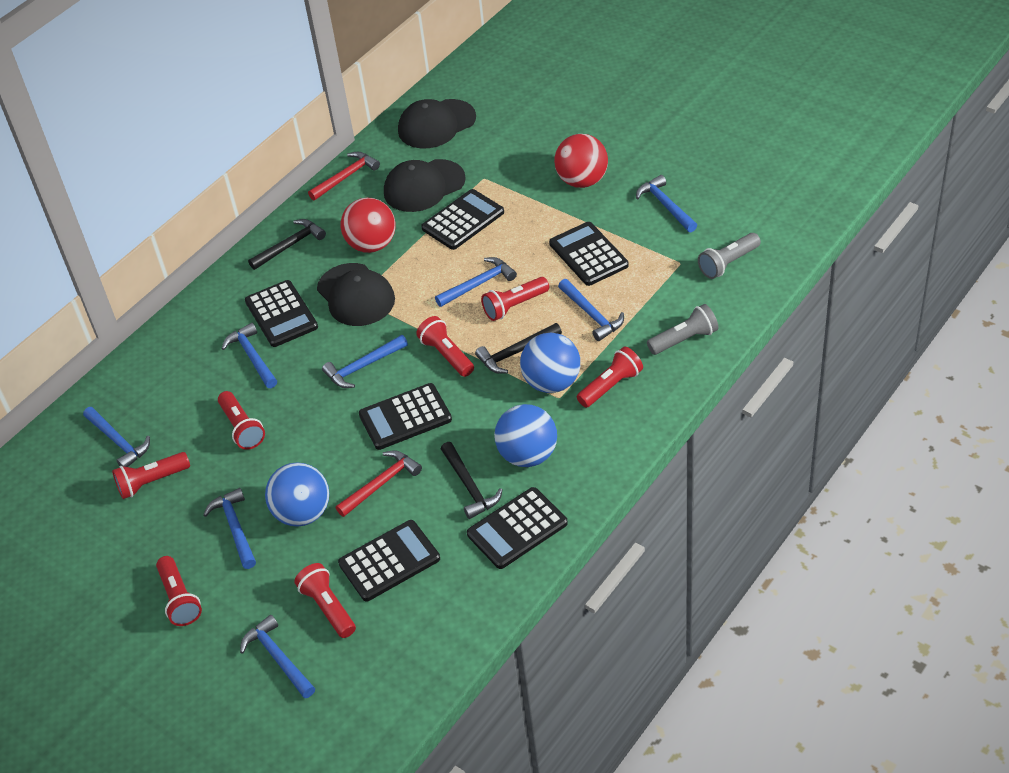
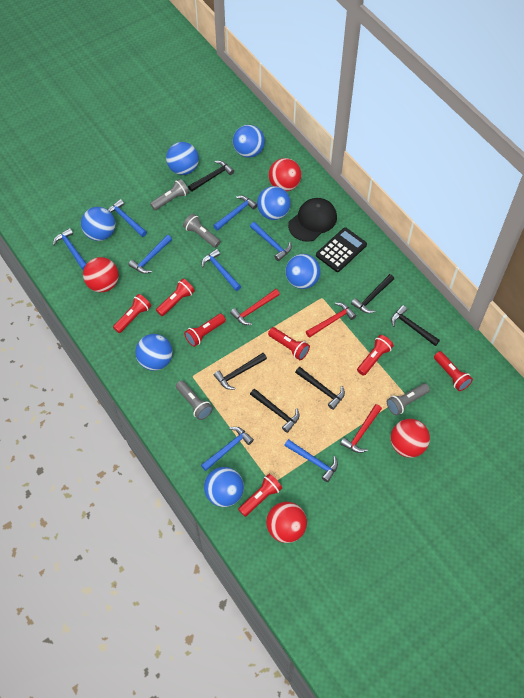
black calculator: [245,280,318,347] [338,520,440,601] [359,383,452,450] [421,189,504,250] [467,487,568,569] [549,222,629,286] = 6 -> [316,227,367,272] = 1
black cap: [317,263,395,326] [384,159,466,212] [398,99,476,148] = 3 -> [288,198,337,242] = 1
black hammer: [248,219,326,270] [441,442,503,519] [475,323,562,374] = 3 -> [188,161,234,192] [214,353,267,390] [250,389,299,433] [295,367,345,410] [351,274,394,313] [391,305,440,346] = 6
blue ball: [265,462,329,527] [494,404,557,467] [520,333,580,393] = 3 -> [81,207,115,241] [135,334,173,371] [166,142,199,175] [204,467,244,507] [233,125,265,158] [257,186,291,220] [285,254,321,289] = 7
grey flashlight: [647,304,718,355] [698,233,761,279] = 2 -> [150,179,189,210] [176,380,213,420] [183,214,221,248] [387,383,430,416] = 4
red ball: [341,197,396,253] [554,134,608,188] = 2 -> [83,257,119,292] [266,502,307,543] [269,158,301,191] [391,419,430,458] = 4
red hammer: [308,152,380,201] [336,450,422,517] = 2 -> [230,289,280,325] [306,303,356,338] [340,404,382,453] = 3

